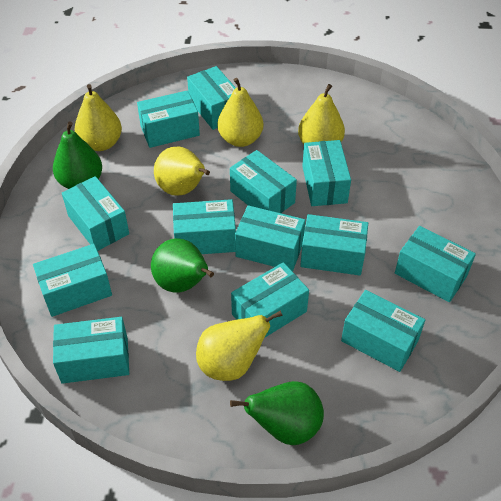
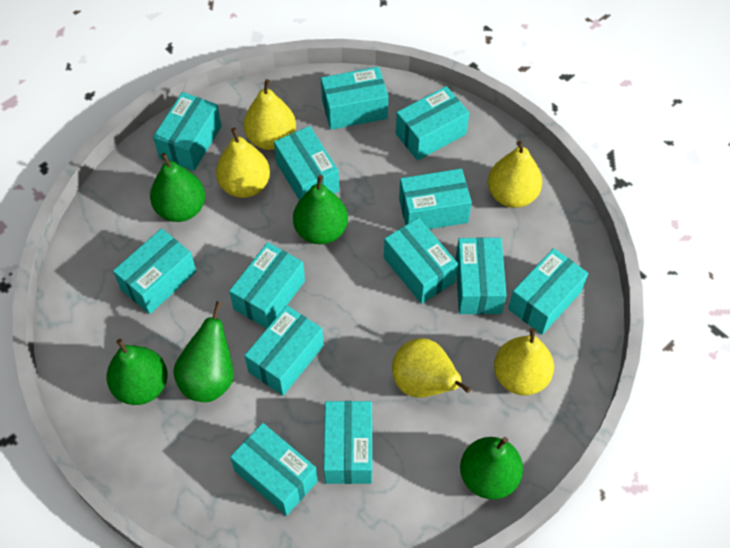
green pear: [53,121,102,189] [151,238,214,293] [230,381,324,445] = 3 -> [107,339,167,405] [150,153,205,222] [173,301,234,402] [293,175,348,244] [460,437,523,499] = 5

